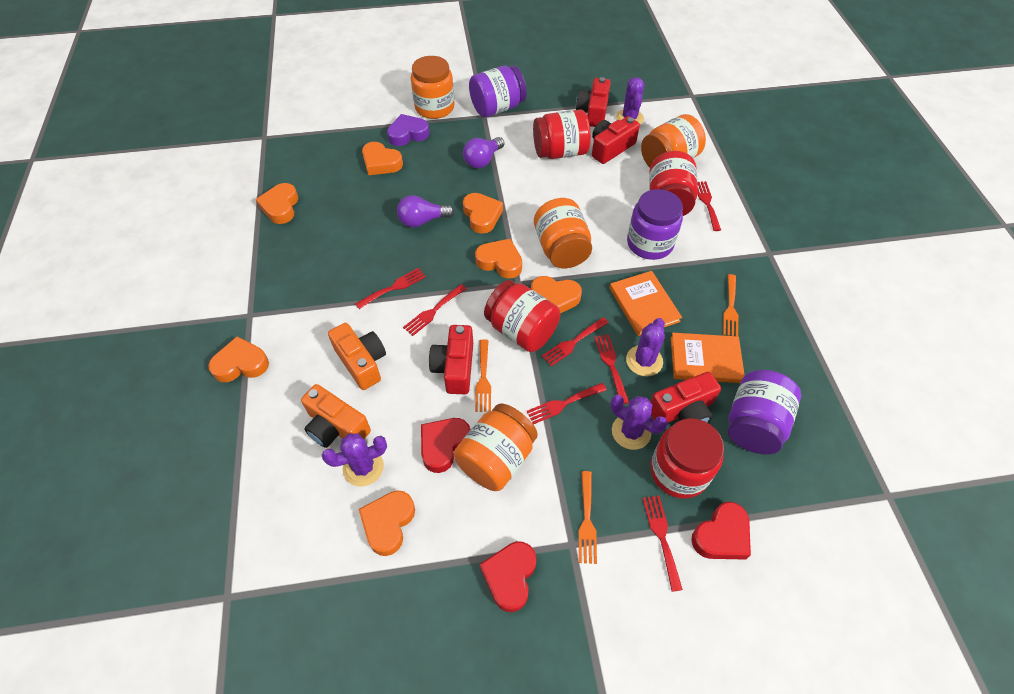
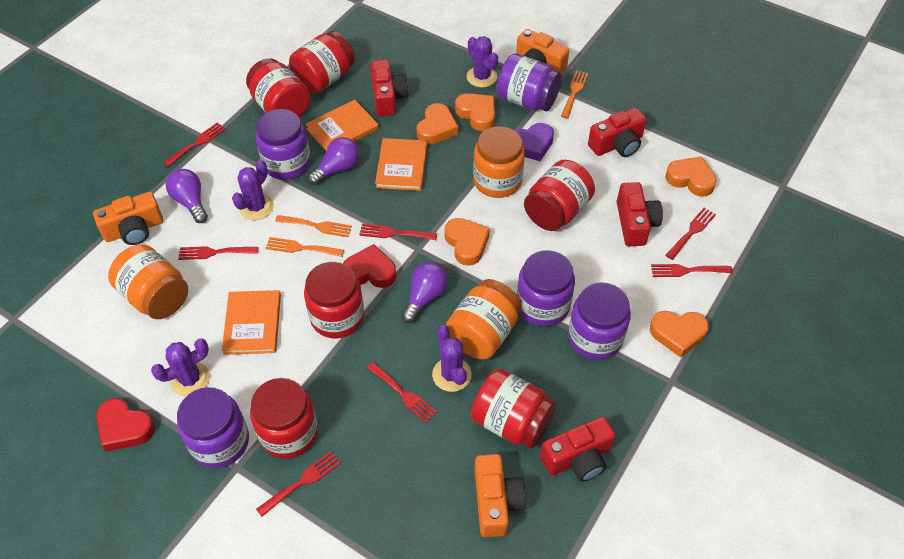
orange book: [610,271,682,336] [671,333,745,383] = 2 -> [222,290,281,355] [305,100,379,151] [375,138,427,191] = 3
orange camera: [301,384,371,448] [328,323,386,390] = 2 -> [93,192,163,245] [475,454,526,537] [516,29,569,74] = 3
orange heart: [208,336,269,382] [256,183,298,224] [359,490,415,556] [362,142,403,175] [463,193,503,234] [475,239,522,279] [531,276,582,313] = 7 -> [417,103,458,145] [444,218,490,266] [455,93,495,131] [650,311,709,358] [665,156,717,197] = 5
orange jar: [411,56,454,119] [454,404,538,491] [534,198,592,268] [641,114,706,167] = 4 -> [108,244,188,319] [445,279,522,360] [473,126,525,198] = 3
purple jar: [469,65,527,117] [627,189,683,260] [728,370,801,454] = 3 -> [177,387,249,468] [256,109,311,180] [497,53,562,111] [517,250,575,327] [568,282,631,360] = 5
purple light bulb: [397,195,454,227] [463,137,504,168] = 2 -> [166,169,208,223] [308,137,360,185] [402,262,448,323] = 3
red heart: [421,418,471,473] [480,541,536,612] [691,502,751,560] = 3 -> [96,398,155,452] [343,244,396,288] = 2
red jar: [484,280,560,352] [533,109,591,159] [649,151,698,216] [650,418,724,499] = 4 -> [246,58,310,117] [250,378,318,459] [289,31,355,94] [304,262,364,338] [471,368,557,449] [524,160,595,231] = 6

